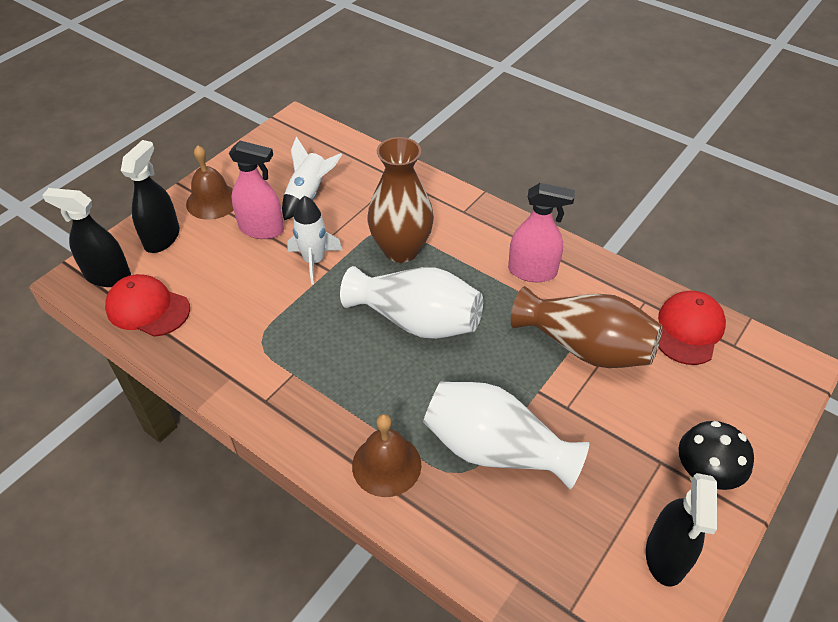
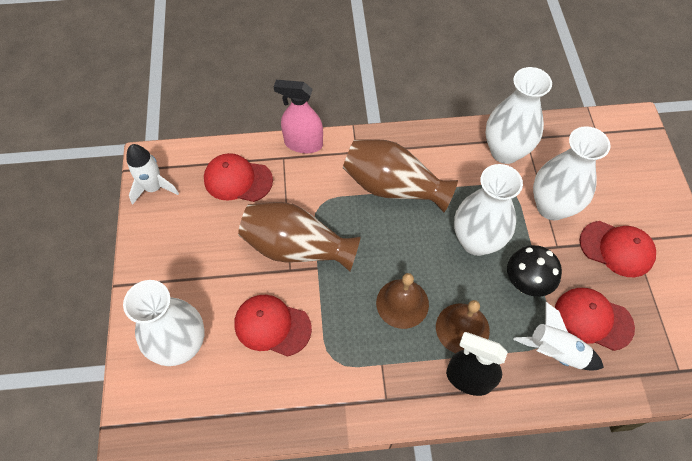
black spray bottle: [42,188,131,287] [121,140,180,253] [646,473,717,587] = 3 -> [446,332,508,396] = 1
pink spray bottle: [229,141,284,239] [508,183,575,282] = 2 -> [274,80,323,153] = 1
red cap: [105,274,190,337] [658,291,726,365] = 2 -> [204,153,273,202] [234,295,312,356] [555,288,635,351] [579,221,656,277] = 4
white vase: [340,266,483,339] [423,382,589,490] = 2 -> [123,280,205,366] [454,164,523,256] [486,67,552,164] [533,126,611,220] = 4

